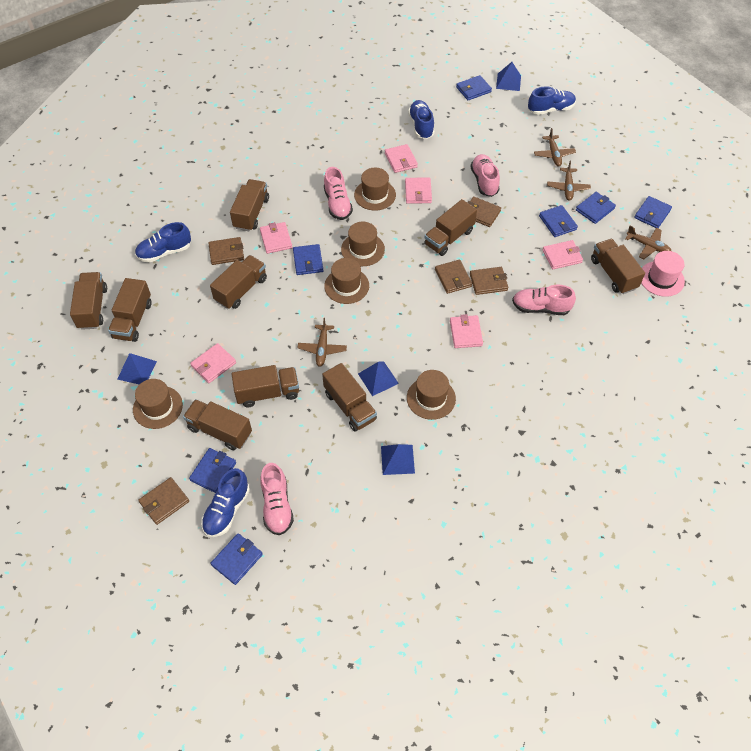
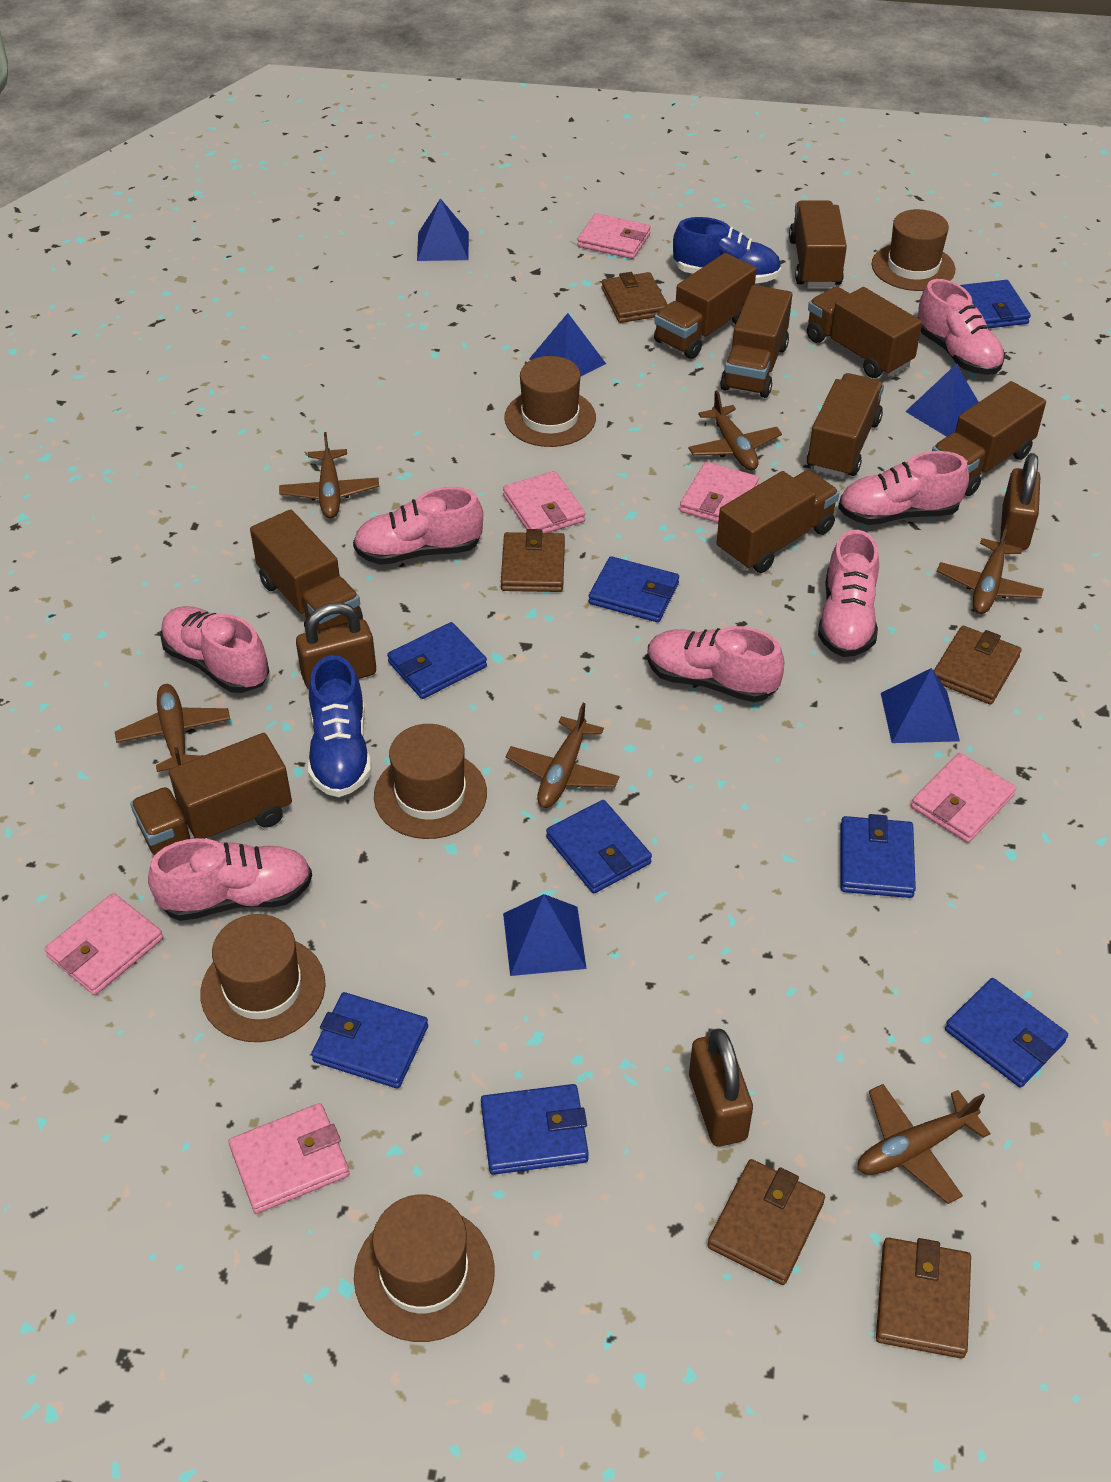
blue pyramid: [117,353,157,385] [358,362,399,396] [381,444,415,475] [496,62,521,91] = 4 -> [417,198,469,261] [503,894,587,976] [529,313,606,377] [881,668,960,743] [905,364,979,437] = 5
blue shoe: [135,222,191,263] [201,468,250,537] [408,100,435,139] [528,86,576,115] = 4 -> [308,655,371,797] [673,217,781,284] = 2
blue wallet: [189,448,236,493] [211,533,263,585] [293,244,323,275] [456,75,492,100] [539,205,578,237] [576,192,616,224] [634,196,672,228] = 7 -> [311,992,428,1089] [387,622,487,699] [481,1084,589,1175] [546,800,652,893] [588,556,679,622] [841,814,916,898] [945,978,1068,1087] [960,280,1031,328] = 8
brown padlock: none = 0 -> [296,602,376,690] [689,1029,753,1147] [1000,453,1040,550] = 3
brown plane: [297,318,347,367] [534,128,576,166] [547,160,591,201] [625,226,671,259] = 4 -> [115,684,231,772] [279,432,379,518] [506,703,620,808] [688,390,782,470] [857,1084,991,1204] [937,524,1044,614] = 6
pink hat: [641,251,685,297] = 1 -> none = 0
pink shoe: [260,463,294,535] [324,167,353,220] [470,154,500,197] [512,285,576,315] = 4 -> [148,838,312,921] [160,606,269,693] [353,487,483,565] [647,626,784,702] [818,530,879,657] [838,451,969,525] [917,279,1005,375] = 7

